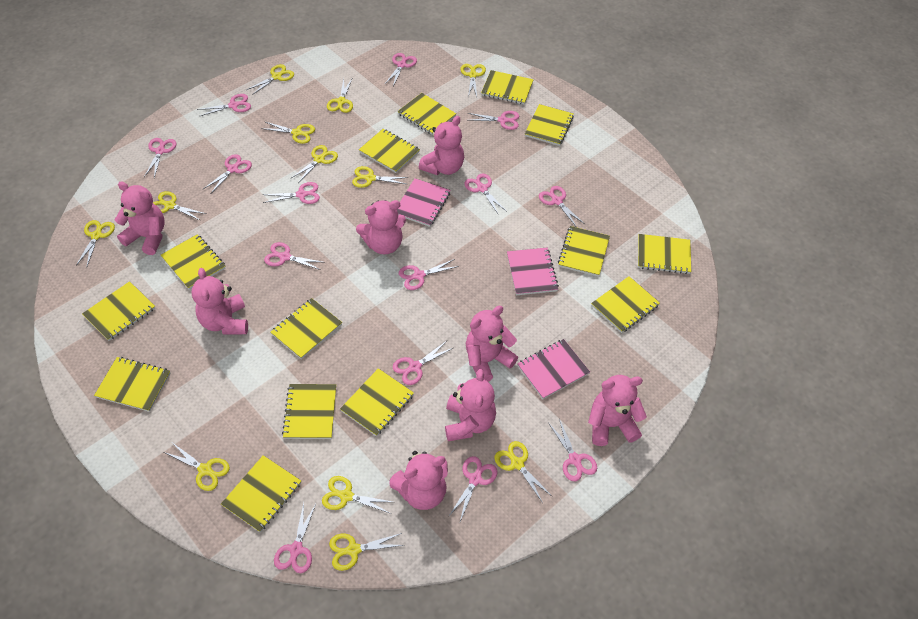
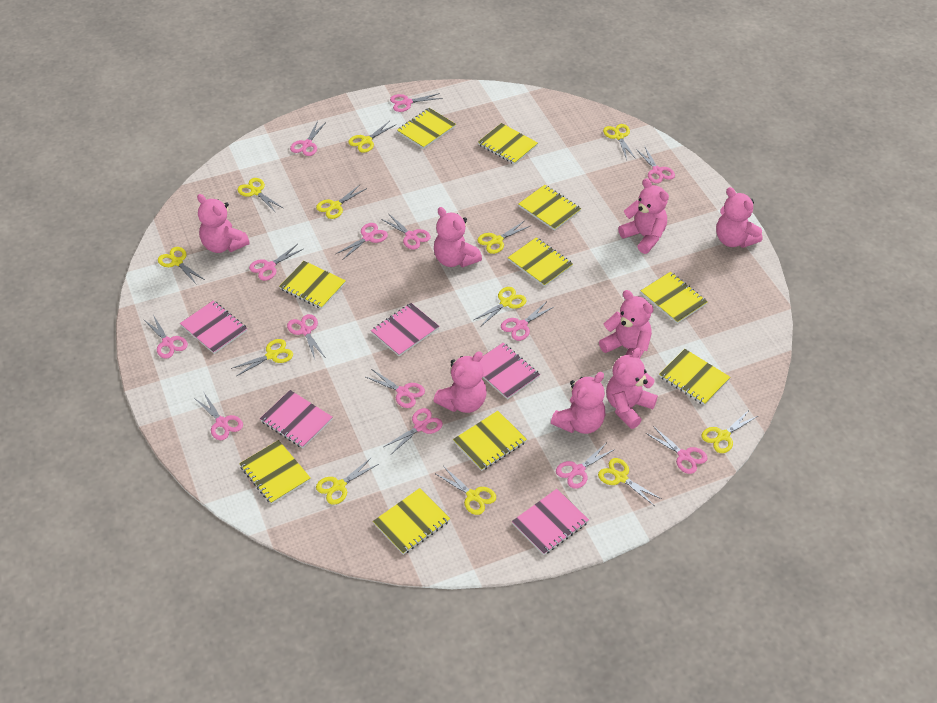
pink notebook: [397,178,451,227] [507,248,559,295] [517,339,590,399] = 3 -> [180,301,247,354] [260,390,333,448] [371,303,439,356] [479,343,540,400] [512,489,589,555] = 5
yellow notebook: [82,281,155,341] [94,357,170,412] [161,234,225,290] [221,455,301,532] [270,298,342,359] [282,384,336,439] [340,368,414,436] [359,129,420,173] [397,93,456,135] [481,70,534,105] [525,104,574,146] [558,226,610,277] [591,276,660,333] [638,234,691,274] = 14 -> [239,440,311,504] [279,261,346,309] [373,488,450,555] [397,108,456,149] [453,411,527,471] [478,123,538,165] [508,237,573,287] [518,185,581,231] [641,272,707,324] [659,349,730,405] = 10

